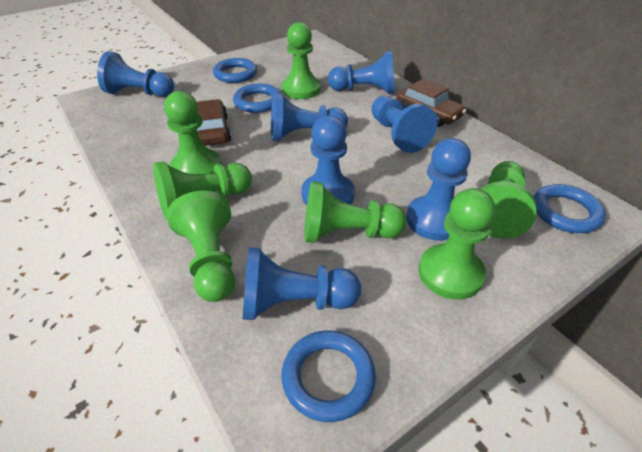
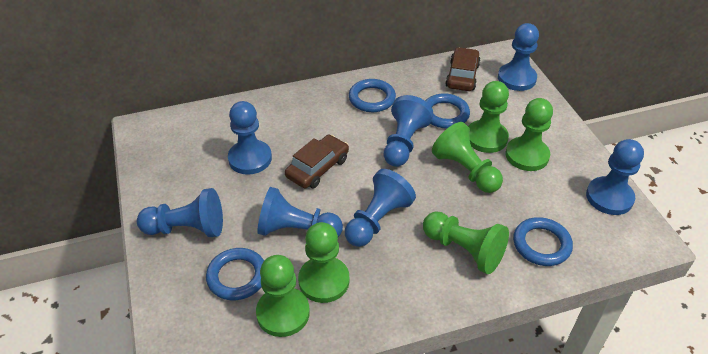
green pawn: [153,161,252,220] [164,91,222,174] [167,190,235,302] [282,22,321,99] [304,181,407,243] [419,188,496,299] [481,161,537,239] = 7 -> [256,255,310,337] [298,222,349,303] [423,212,509,274] [432,122,503,193] [468,81,509,153] [505,98,553,171] = 6

